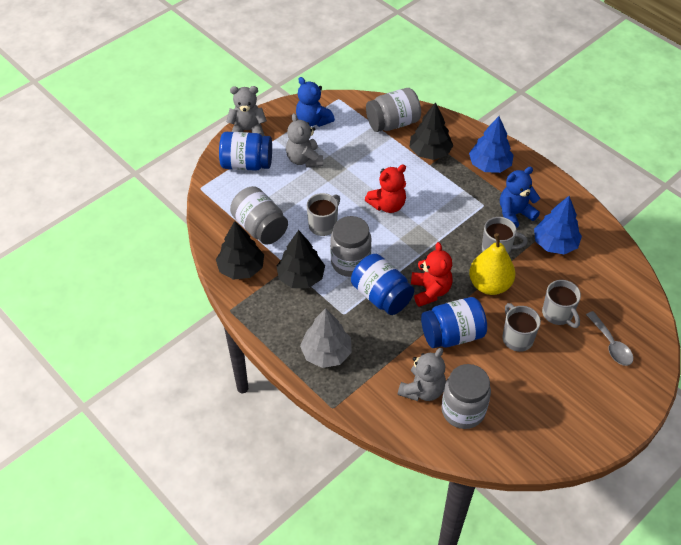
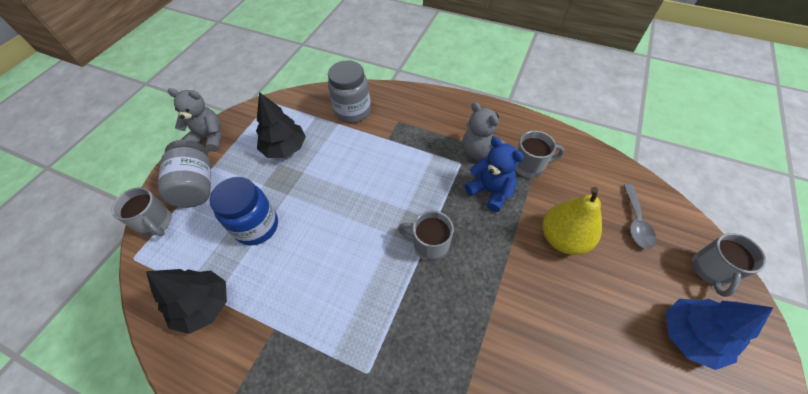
black tree: [216,221,264,280] [276,230,325,288] [409,102,453,160] = 3 -> [146,269,227,334] [256,92,306,158] = 2
blue jar: [219,132,272,171] [351,254,414,315] [421,297,487,348] = 3 -> [209,177,278,245] = 1
blue teddy bear: [296,77,335,127] [500,167,540,228] = 2 -> [465,137,524,212] = 1
blue tree: [469,116,513,173] [534,196,582,254] = 2 -> [666,299,774,370] = 1
grey jar: [230,186,288,245] [330,216,372,277] [366,88,421,132] [441,364,491,429] = 4 -> [158,140,211,208] [328,61,371,123] = 2
grey teddy bear: [226,86,267,136] [286,113,323,168] [398,348,446,401] = 3 -> [168,88,222,152] [463,102,506,160] = 2
grey tree: [300,308,352,368] = 1 -> none = 0
red teddy bear: [365,165,406,213] [411,242,453,307] = 2 -> none = 0

